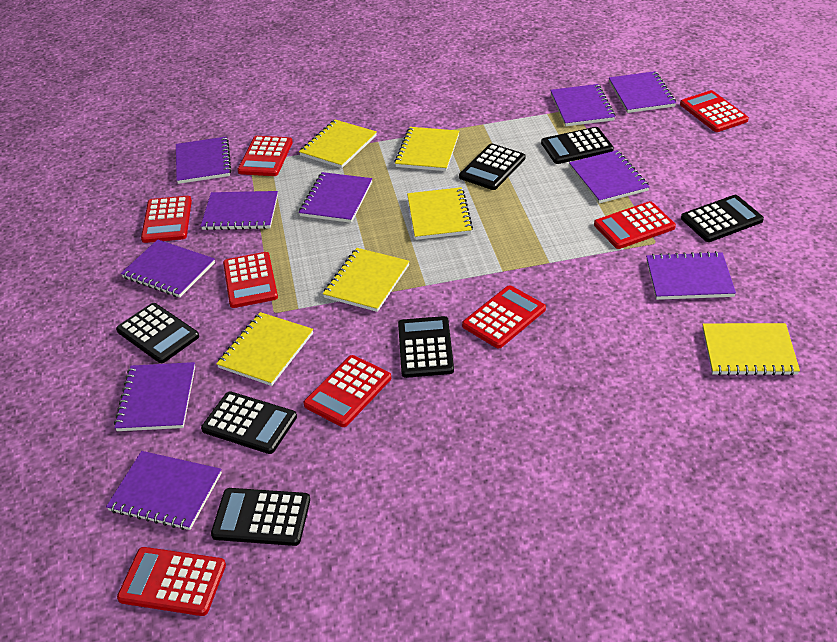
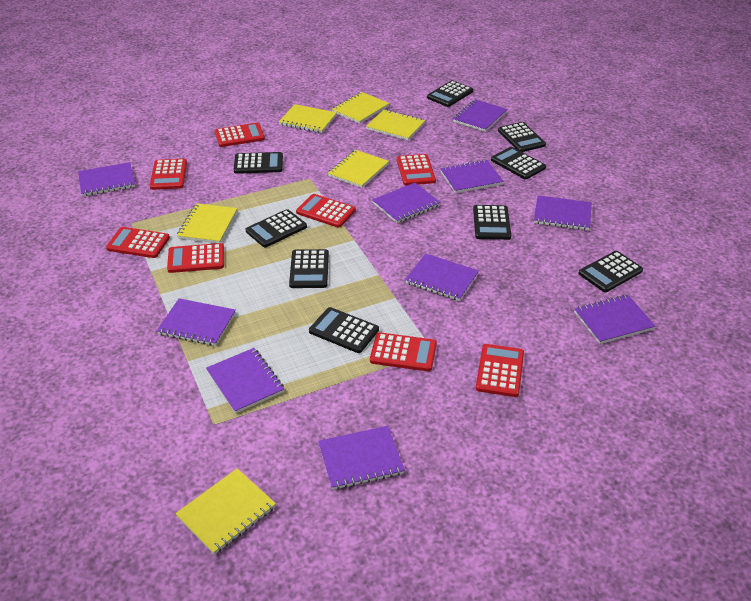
black calculator: [116,303,199,363] [201,391,297,454] [211,488,310,546] [398,316,454,378] [459,143,525,190] [541,127,614,164] [681,195,764,242] = 7 -> [234,152,283,174] [246,209,307,247] [289,249,329,288] [309,307,379,353] [427,80,473,107] [473,205,511,240] [491,147,546,180] [498,122,546,152] [578,251,643,292] = 9

